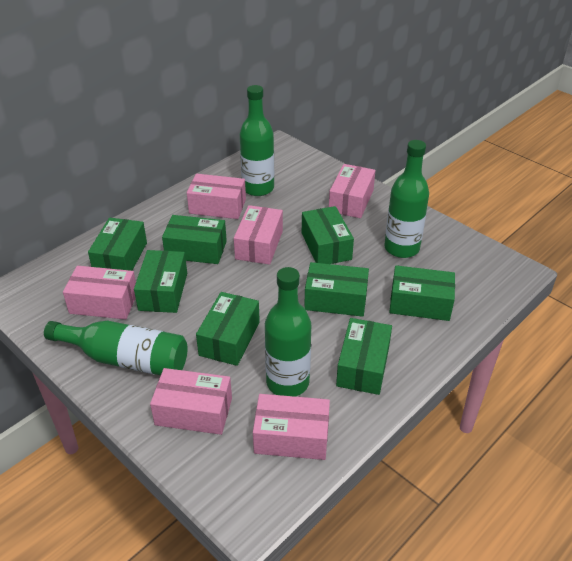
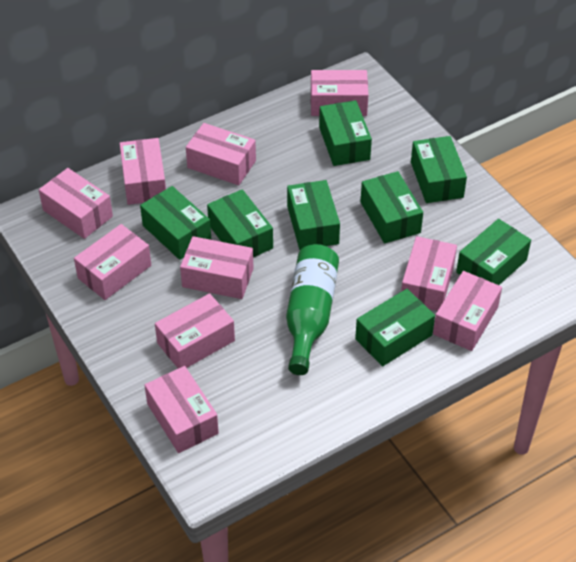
green bottle: [44,321,188,375] [240,85,274,196] [265,267,311,397] [384,140,429,258] = 4 -> [286,244,339,375] = 1
pink box: [63,266,136,319] [150,368,232,435] [187,174,246,219] [234,205,283,265] [253,394,330,460] [329,164,376,218] = 6 -> [39,168,113,239] [74,224,151,300] [119,138,166,205] [145,366,219,453] [155,293,235,368] [180,236,254,299] [186,123,256,185] [311,70,368,116] [401,236,457,311] [433,271,502,351] = 10

